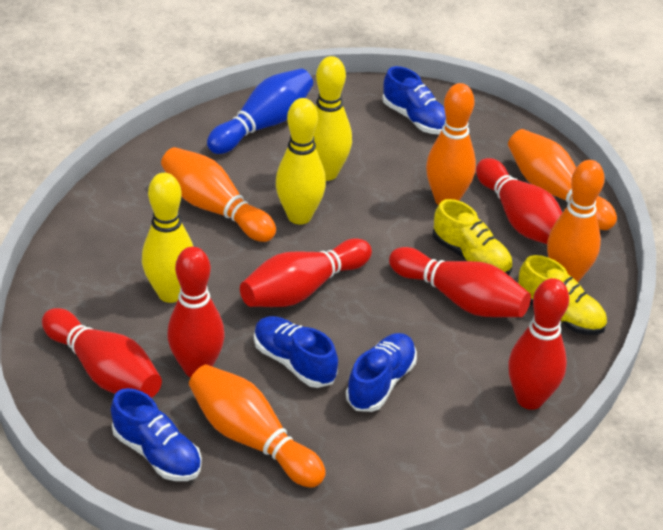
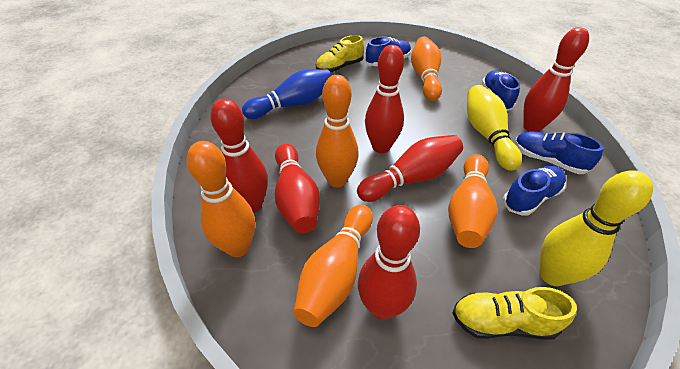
yellow bowling pin: [142,173,194,303] [276,98,326,224] [313,56,352,181] = 3 -> [467,85,522,171] [540,170,653,286] = 2

